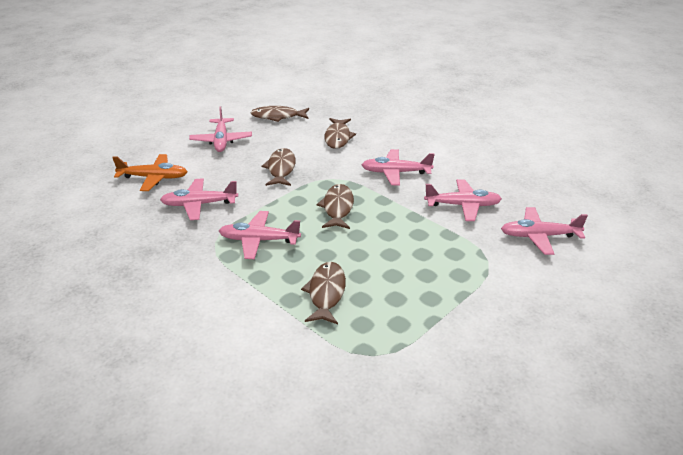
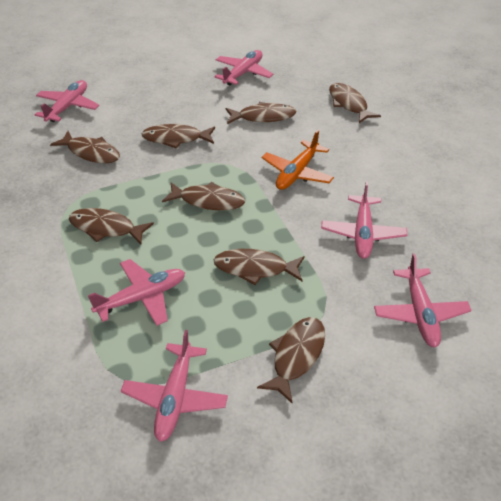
brown fish: [250,106,309,122] [261,148,296,186] [301,262,346,324] [317,184,354,229] [324,118,356,149] = 5 -> [50,131,120,163] [69,208,154,244] [142,124,215,148] [162,182,245,210] [214,249,305,285] [225,102,296,124] [257,317,325,403] [329,83,381,123] = 8

